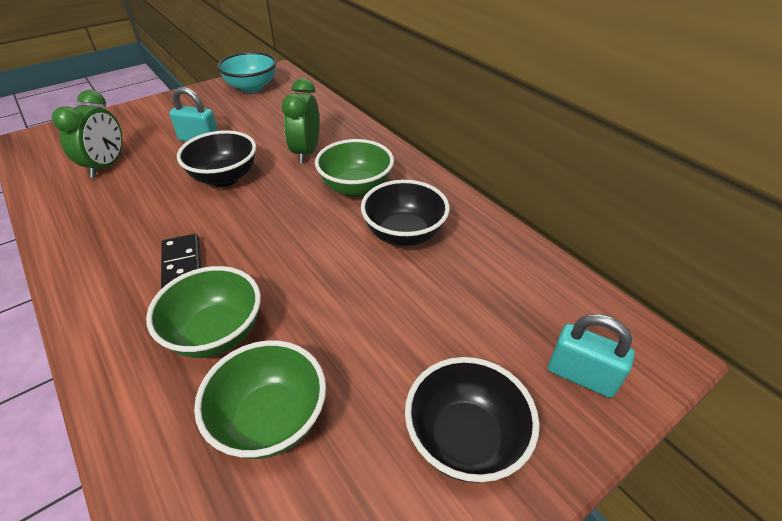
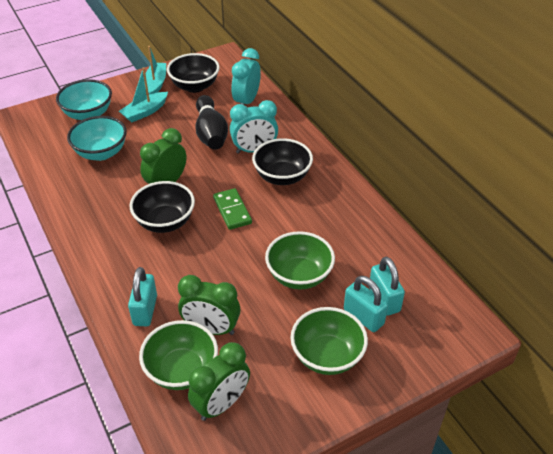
black bowling pin: none = 0 -> [195,95,228,150] = 1
black domino: [161,234,201,289] = 1 -> none = 0
green clock: [52,90,123,178] [282,78,320,164] = 2 -> [140,128,186,184] [178,275,241,335] [188,342,250,421] = 3
green domino: none = 0 -> [213,188,252,230] = 1
turquoise boat: none = 0 -> [119,67,168,122] [144,46,166,95] = 2
turquoise bowl: [217,52,277,93] = 1 -> [56,79,112,120] [67,116,127,161] = 2
turquoise clock: none = 0 -> [230,100,278,154] [231,48,261,105] = 2
turquoise padlock: [169,87,218,142] [548,314,635,398] = 2 -> [128,267,157,326] [344,276,388,332] [369,257,405,315] = 3

